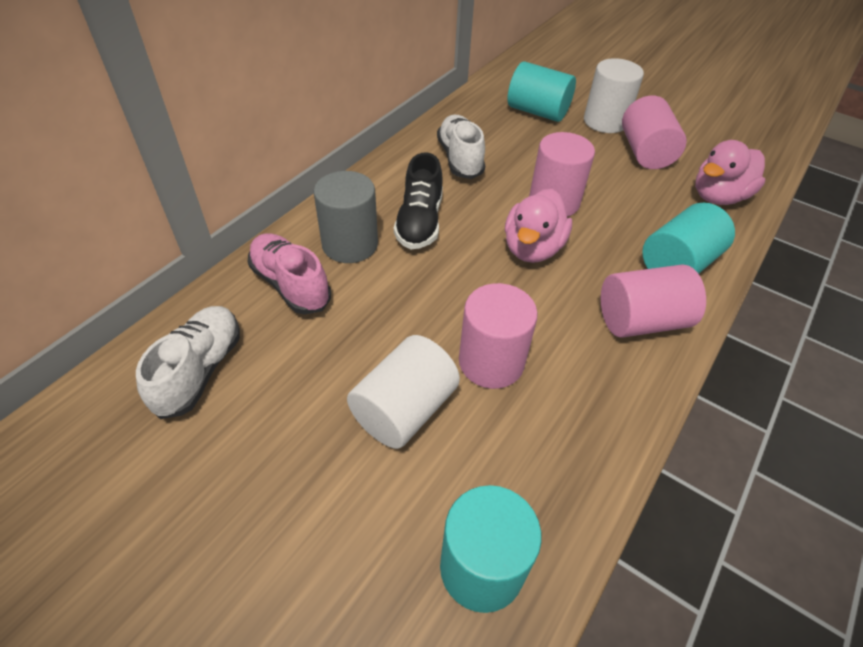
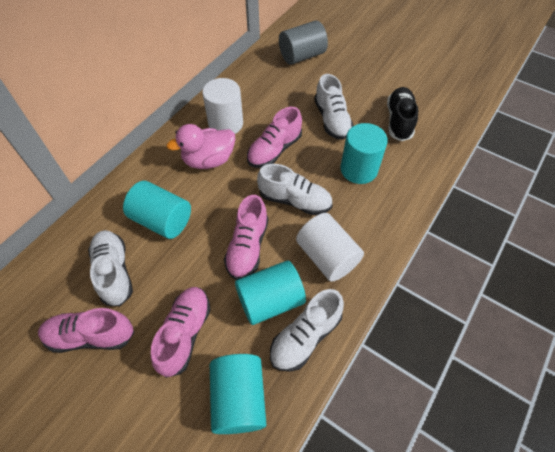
pink cylinder: [459,283,538,389] [529,132,595,217] [601,264,706,338] [622,96,687,169] = 4 -> none = 0
pink duck: [505,189,572,263] [695,140,765,205] = 2 -> [166,124,235,169] = 1
pink shoe: [248,233,331,314] = 1 -> [38,308,134,353] [151,287,211,378] [224,195,268,280] [247,107,302,168] = 4
turquoise cylinder: [440,485,542,613] [507,61,576,122] [642,203,735,274] = 3 -> [123,181,191,239] [210,354,266,434] [235,261,306,325] [341,123,388,184] = 4
white shoe: [136,306,240,419] [437,115,485,179] = 2 -> [88,230,133,306] [257,164,333,215] [270,289,344,372] [314,74,354,140] = 4

